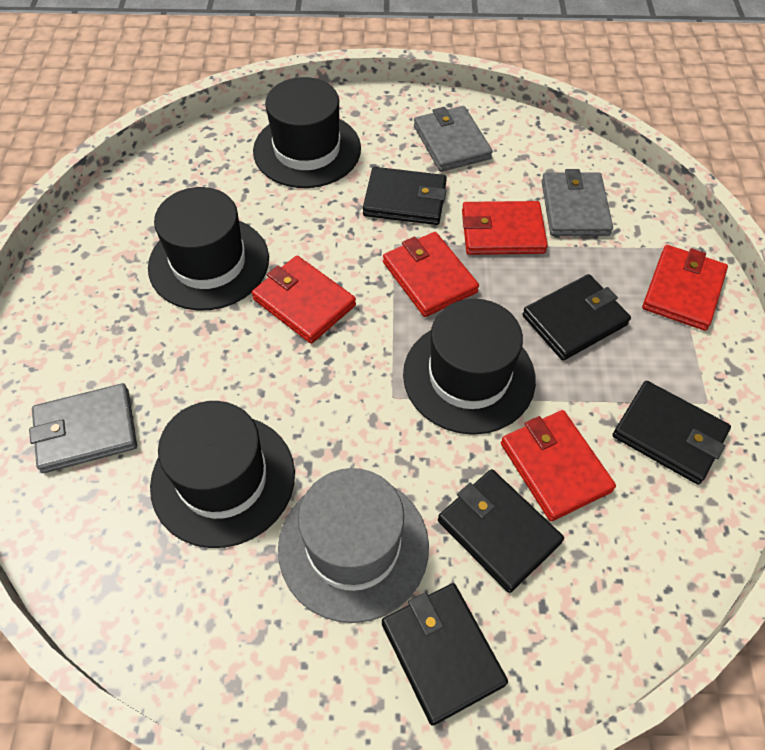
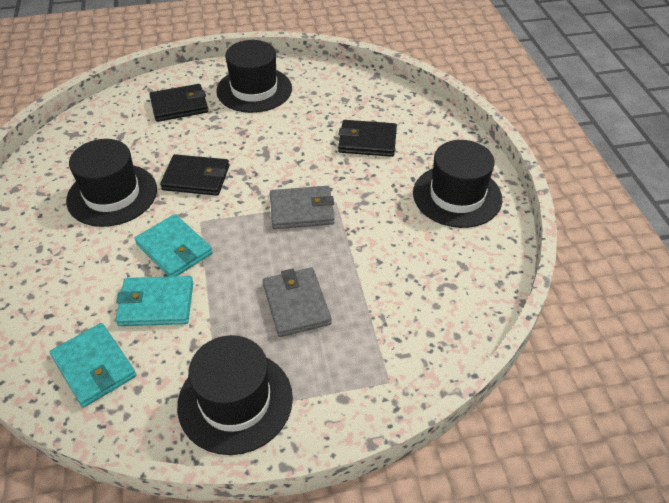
black wallet: [363,167,447,225] [382,583,508,726] [438,469,564,593] [522,274,631,361] [613,381,731,485] = 5 -> [149,84,208,122] [160,154,229,196] [338,120,397,157] = 3
grey hat: [278,468,429,623] = 1 -> none = 0
grey wallet: [29,383,137,473] [414,106,493,172] [542,169,613,236] = 3 -> [263,267,332,337] [270,186,335,229] = 2
red wallet: [252,256,356,344] [383,232,479,317] [462,201,548,255] [501,410,616,521] [642,245,728,331] = 5 -> none = 0
turquoise wallet: none = 0 -> [50,323,136,408] [116,276,193,326] [134,214,213,277] = 3

